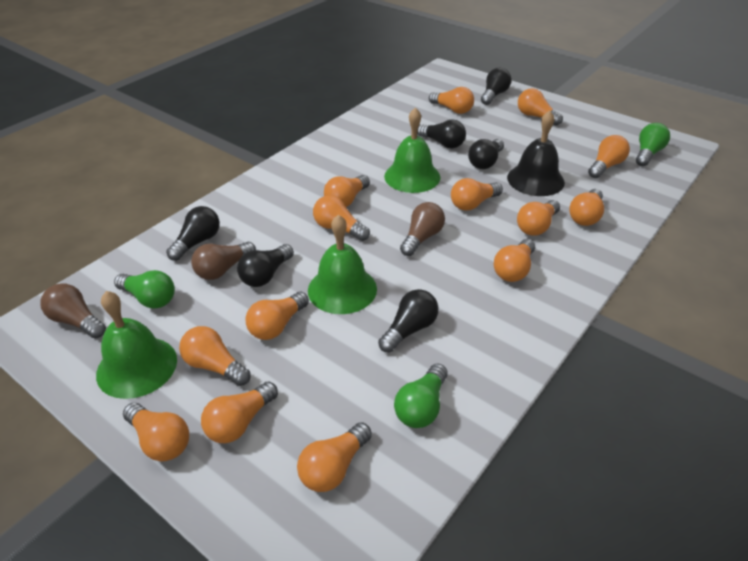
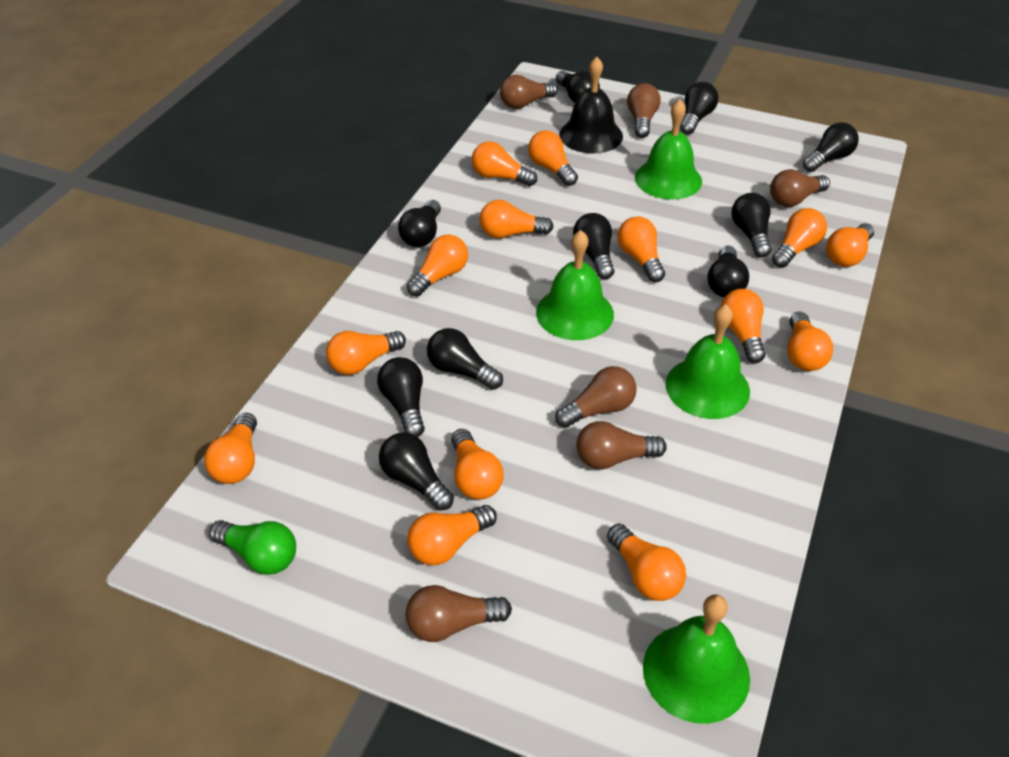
black light bulb: [166,206,220,261] [237,244,294,287] [378,289,438,353] [417,119,466,148] [468,139,504,169] [481,68,511,105] = 6 -> [377,357,425,437] [379,433,454,511] [398,200,441,247] [427,328,503,390] [556,71,600,103] [573,213,614,279] [680,82,718,135] [708,245,749,297] [731,193,771,258] [803,122,859,172] = 10
brown light bulb: [40,283,106,339] [191,242,256,280] [400,202,445,256] = 3 -> [406,585,512,642] [500,75,558,109] [555,366,637,428] [576,421,667,469] [627,83,660,138] [770,169,830,207] = 6
green bell: [96,291,177,399] [308,214,377,314] [384,107,441,193] = 3 -> [536,230,614,340] [635,99,702,200] [643,594,750,724] [666,304,750,419] = 4
green light bulb: [114,270,175,309] [394,363,447,428] [636,123,670,166] = 3 -> [209,520,296,575] = 1

